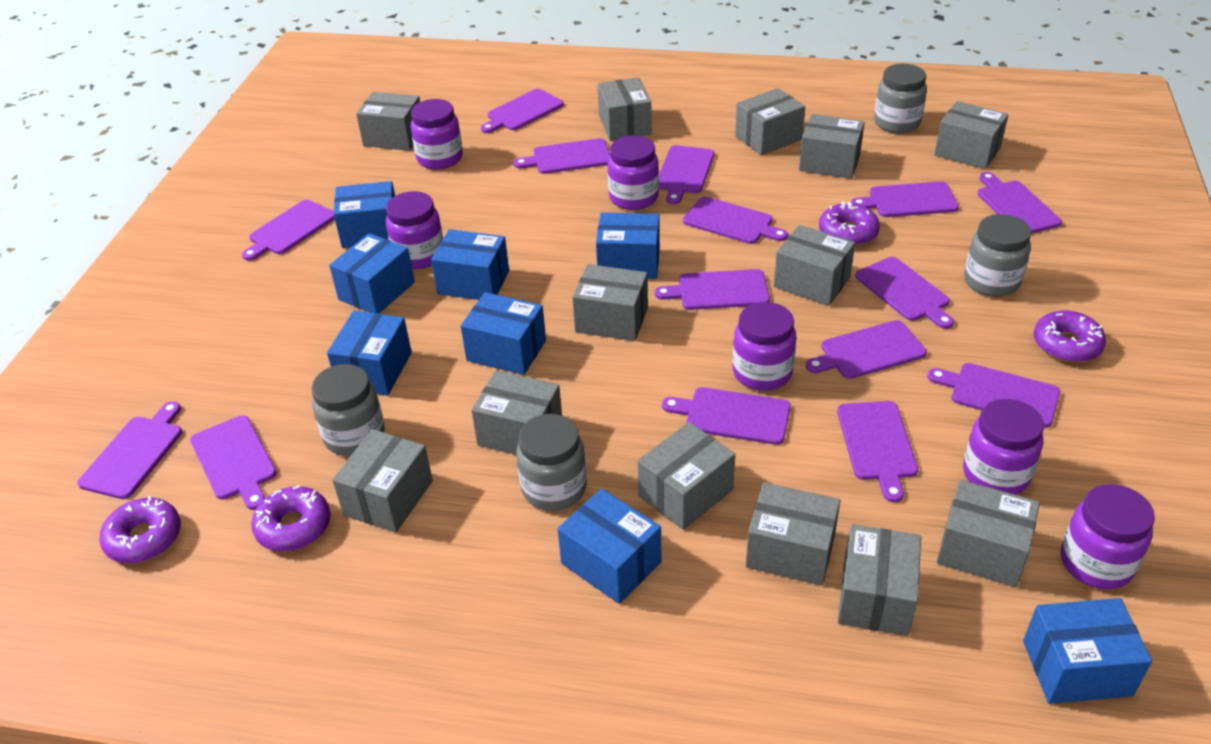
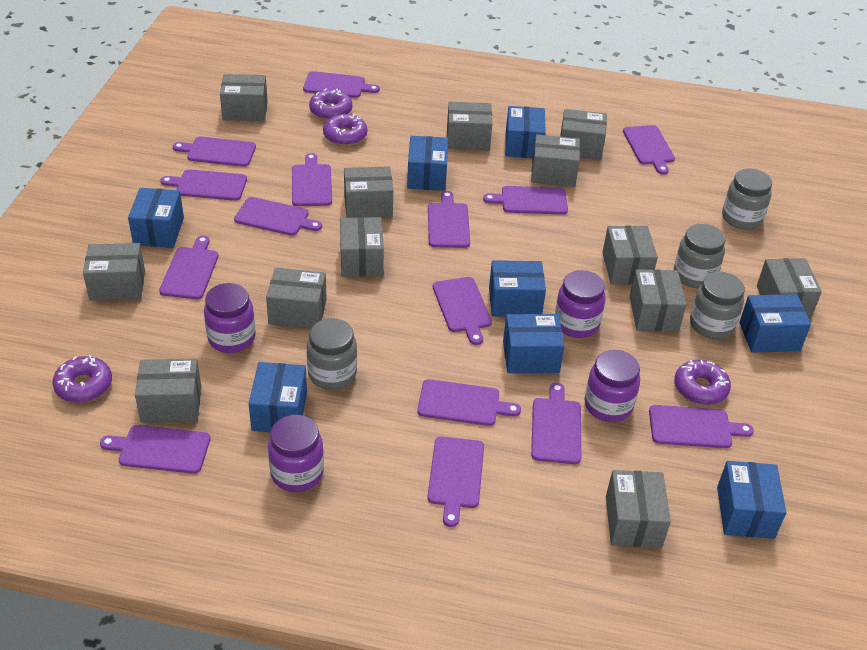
purple jar: [386,191,443,269] [411,99,463,170] [608,136,659,210] [733,302,796,391] [963,399,1044,495] [1061,484,1155,589] = 6 -> [204,283,255,353] [268,415,324,492] [555,270,606,338] [584,350,640,422] = 4

